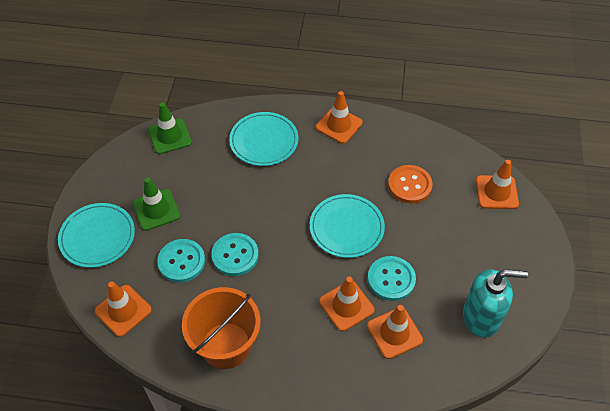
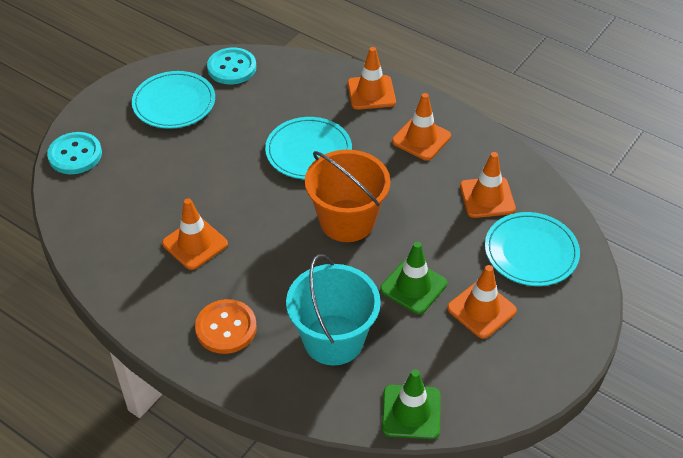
turquoise bucket: none = 0 -> [286,254,381,366] = 1
turquoise button: [157,239,205,283] [211,233,259,276] [368,256,416,301] = 3 -> [47,132,102,174] [207,48,256,84] = 2
turquoise soap dispenser: [463,269,528,337] = 1 -> none = 0

